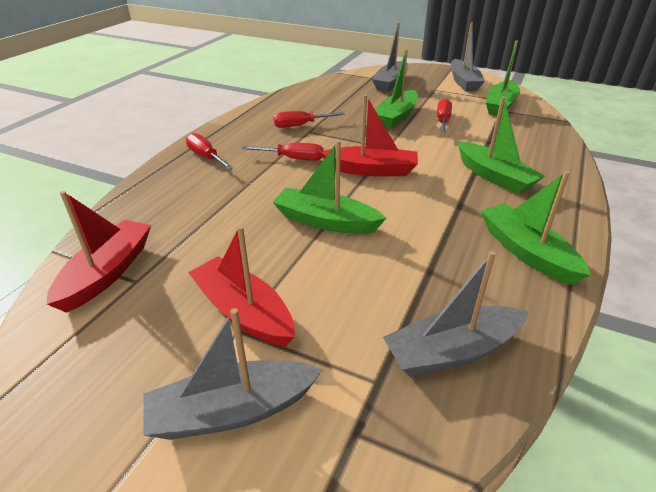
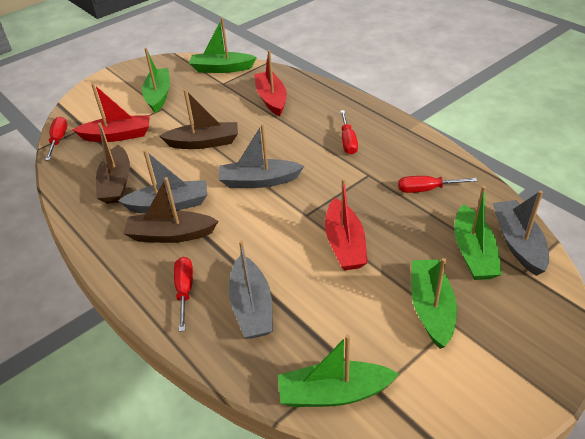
brown boat: none = 0 -> [96,123,130,204] [123,177,218,243] [159,89,238,149] = 3

